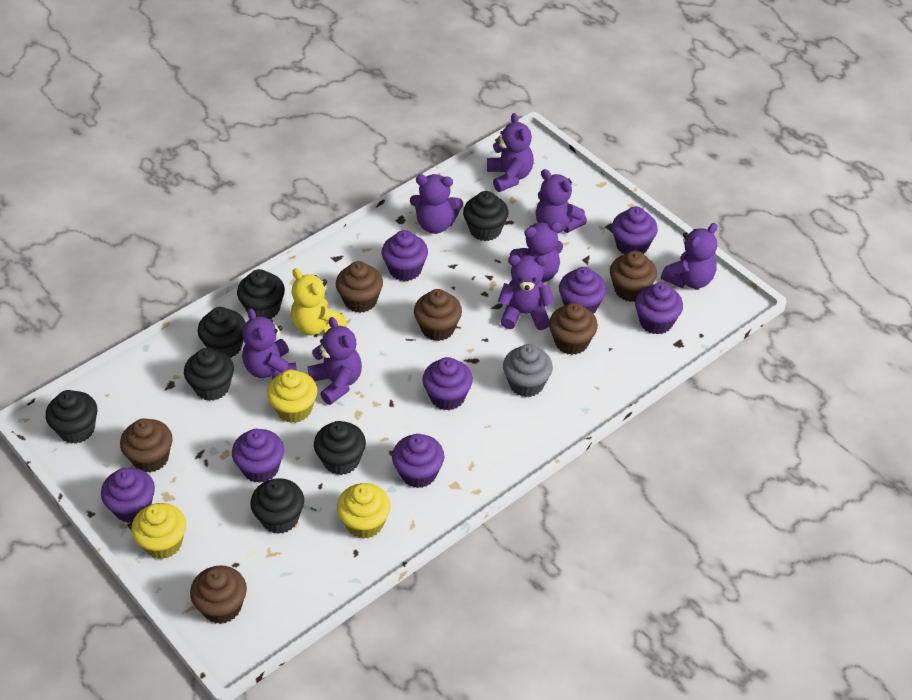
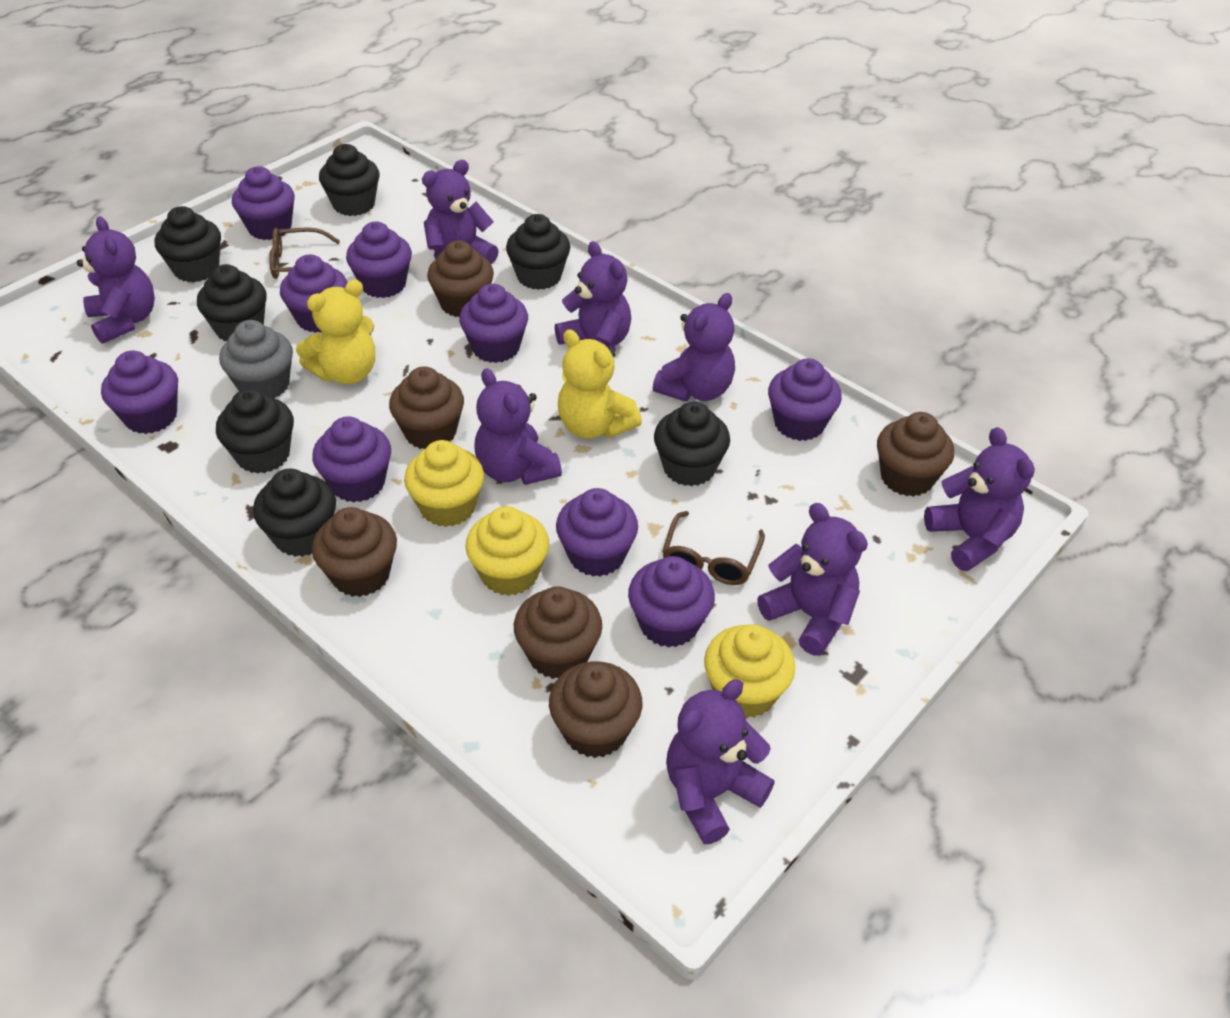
brown glasses: none = 0 -> [269,227,340,279] [662,511,765,585] = 2
purple cupcake: [101,468,155,523] [232,429,284,483] [381,230,428,281] [392,434,444,488] [422,357,473,410] [559,267,607,314] [612,207,658,254] [635,282,683,334] = 8 -> [101,351,178,434] [232,166,295,240] [280,254,348,333] [312,416,391,503] [346,222,412,298] [459,283,528,363] [556,488,638,577] [628,556,715,648] [768,358,842,441] = 9
yellow teddy bear: [291,268,347,335] = 1 -> [296,279,375,385] [558,329,642,439] = 2

